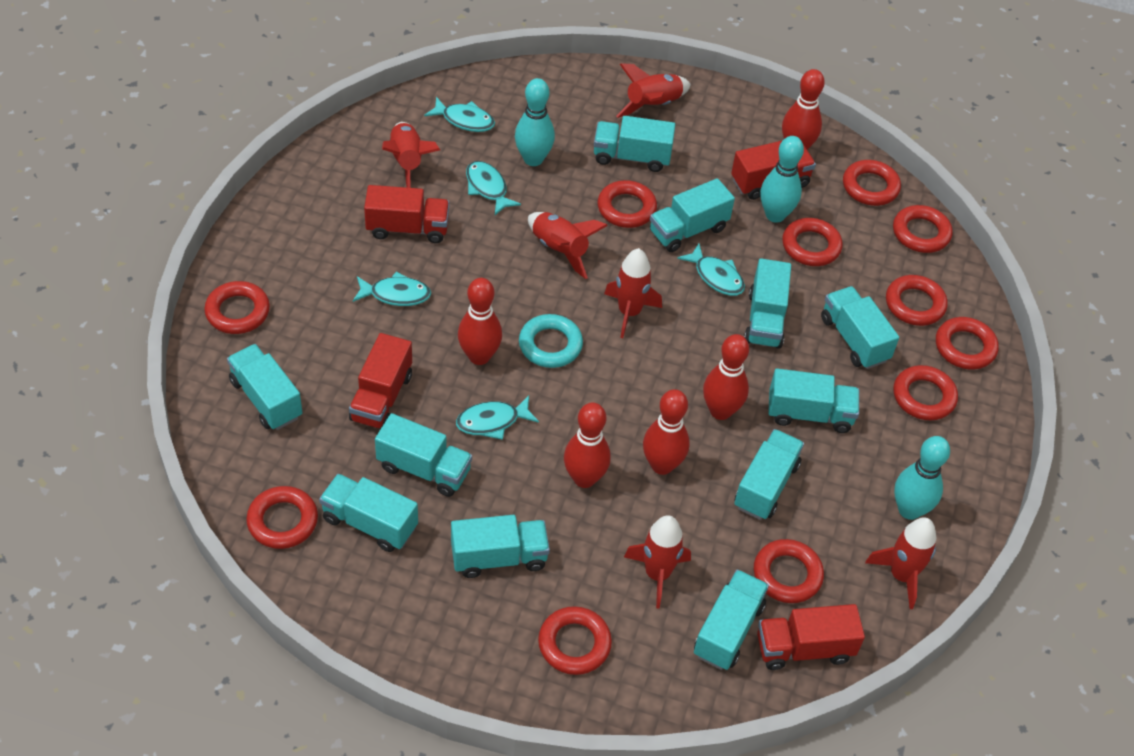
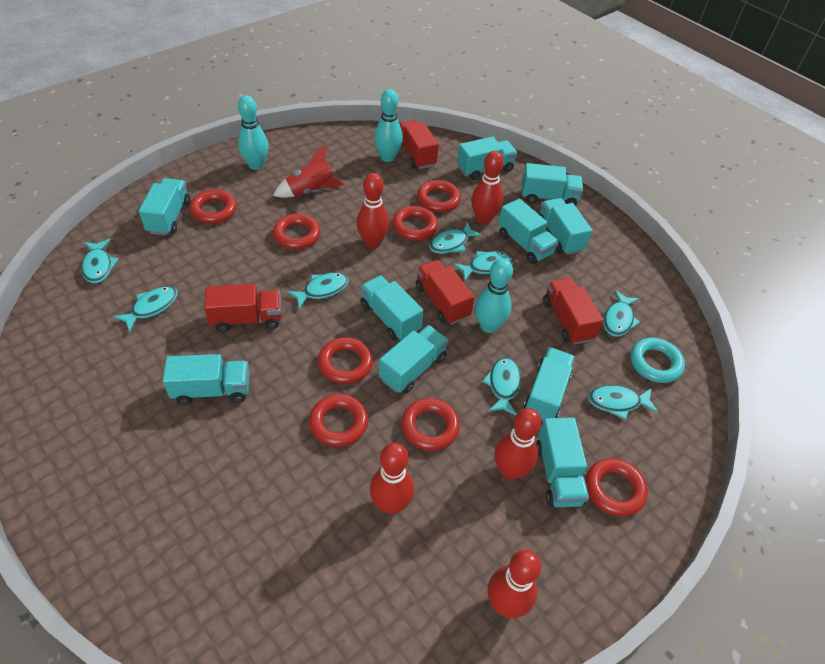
red ring: [204,281,270,334] [246,486,318,549] [538,606,612,675] [598,180,657,228] [754,539,824,603] [782,218,843,266] [843,160,901,206] [886,275,948,326] [893,205,953,253] [893,365,958,420] [936,317,999,370] = 11 -> [189,189,237,224] [273,214,321,250] [309,394,368,447] [318,337,373,384] [392,206,438,241] [401,398,460,451] [417,180,461,213] [586,458,648,517] = 8
red rocket: [382,122,440,188] [528,212,608,279] [604,248,662,338] [616,63,691,118] [624,515,691,608] [865,518,936,609] = 6 -> [273,145,345,198] = 1
turquoise fish: [353,272,431,306] [424,97,495,132] [456,396,539,440] [466,161,521,215] [677,244,745,296] = 5 -> [81,239,119,283] [113,286,178,332] [287,272,349,308] [429,222,482,254] [454,251,512,281] [482,357,521,416] [588,385,658,420] [603,290,641,337] = 8
turquoise truck: [227,344,303,430] [319,474,418,552] [375,413,472,497] [451,515,550,578] [594,116,675,172] [650,178,735,252] [694,570,769,670] [734,429,804,520] [744,258,791,349] [768,369,859,433] [821,286,899,369] = 11 -> [139,178,190,235] [162,354,250,405] [360,276,423,340] [379,325,449,393] [457,137,517,180] [498,199,559,264] [522,163,583,206] [523,347,575,421] [536,418,589,507] [539,198,592,255] = 10

